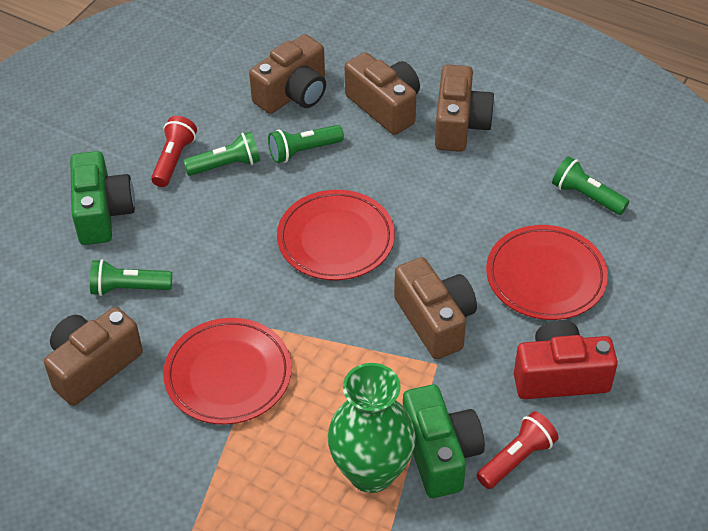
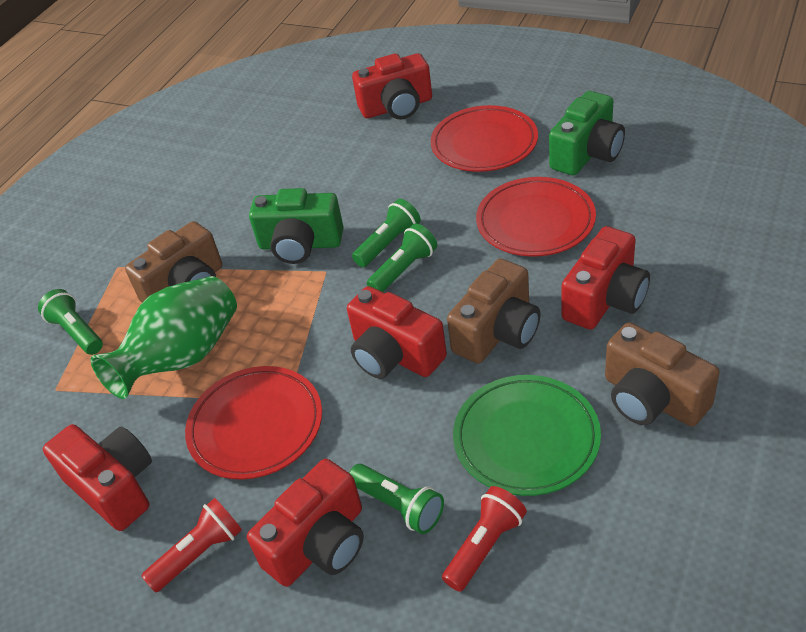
brown camera: [44,307,143,406] [249,34,326,114] [345,52,420,135] [394,257,477,359] [435,65,495,152] = 5 -> [125,221,222,303] [447,258,540,364] [605,322,720,427] = 3
green plate: none = 0 -> [453,375,601,496] = 1
red camera: [514,320,618,399] = 1 -> [43,424,152,531] [247,459,364,587] [347,286,447,379] [352,53,432,119] [561,226,650,330] = 5

